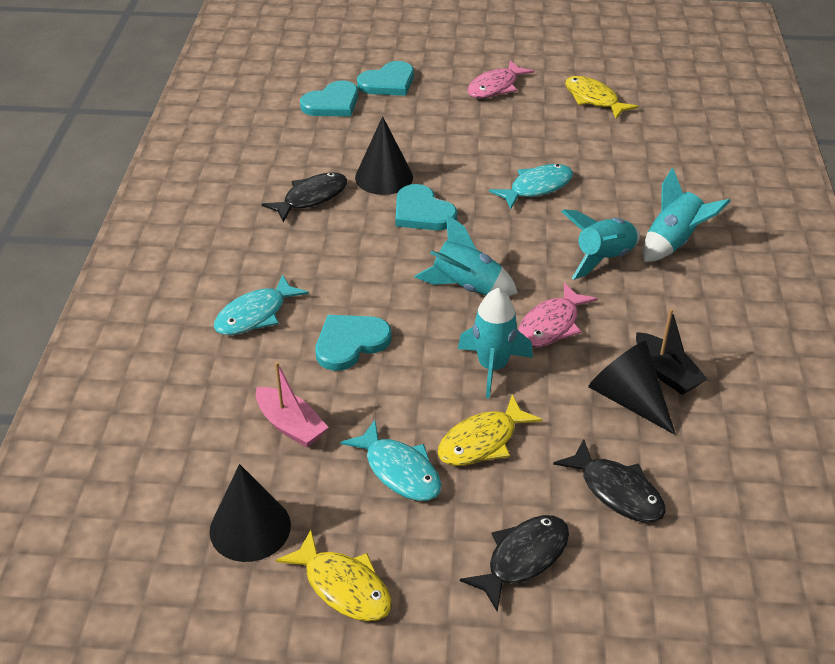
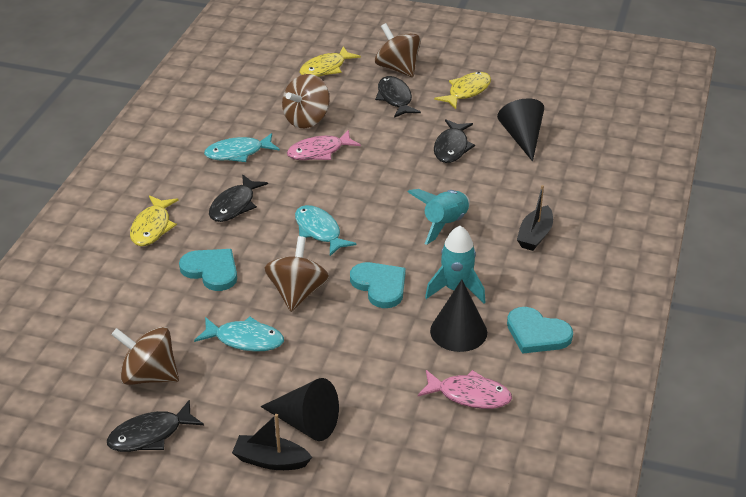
black boat: [636,308,707,395] = 1 -> [232,414,312,470] [517,185,553,251] = 2
black fish: [261,172,347,222] [460,515,569,612] [553,439,666,522] = 3 -> [107,400,204,452] [209,174,268,222] [375,76,421,118] [434,119,475,163] = 4
brown spinning top: none = 0 -> [111,327,179,385] [264,236,329,312] [282,74,330,128] [375,23,421,77] = 4
pink boat: [256,362,328,448] = 1 -> none = 0
turquoise heart: [300,80,358,116] [316,315,392,371] [357,61,414,96] [396,184,457,230] = 4 -> [179,249,237,291] [350,262,406,308] [507,307,573,354] = 3
turquoise rocket: [415,215,518,296] [458,288,533,398] [561,209,640,280] [643,168,730,262] = 4 -> [408,189,470,245] [425,226,485,304] = 2

